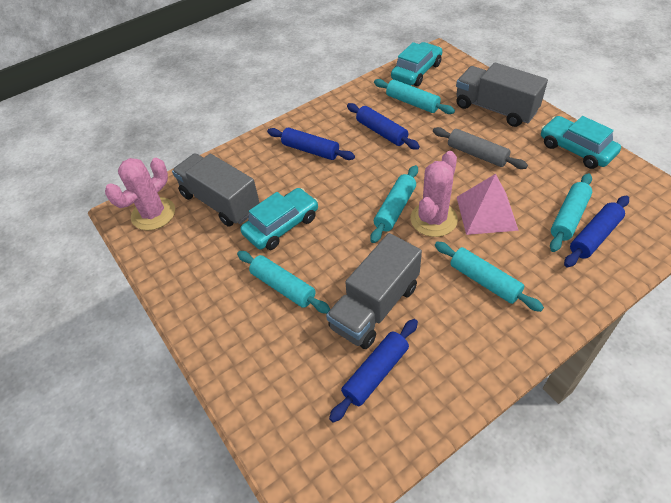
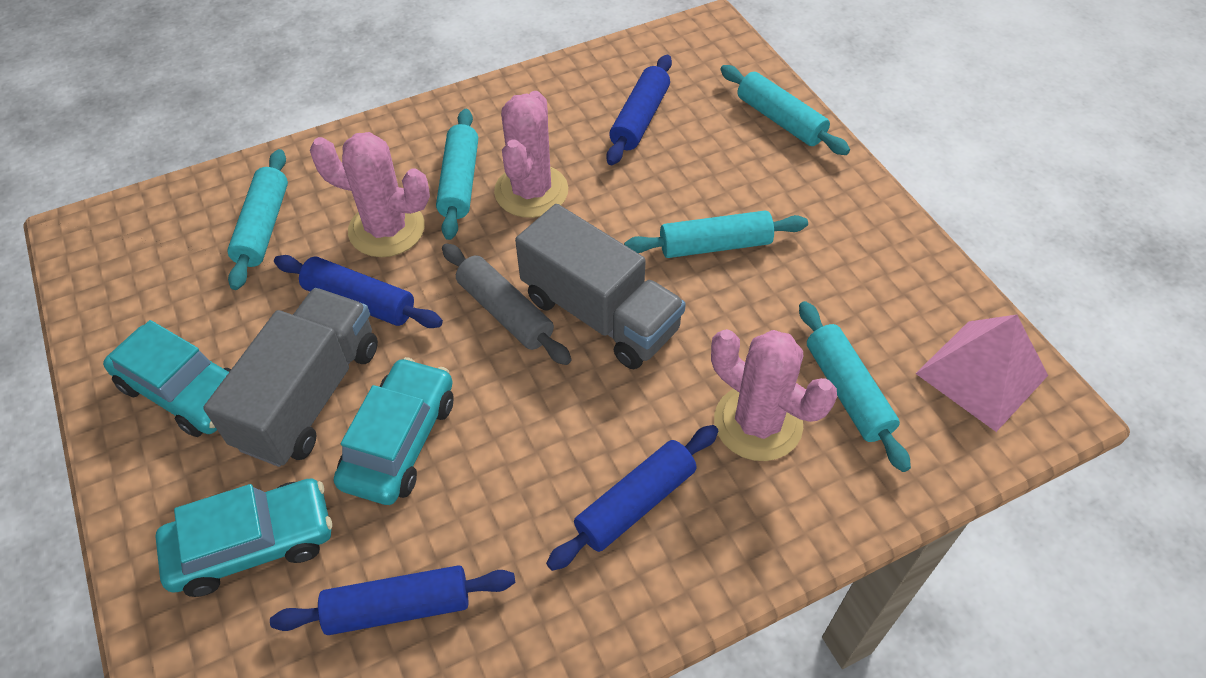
grey truck: [172,153,260,227] [326,233,422,349] [456,63,548,127] = 3 -> [203,288,378,467] [515,204,686,369] = 2
pink cactus: [105,158,175,230] [410,151,458,237] = 2 -> [310,132,430,257] [494,91,568,218] [711,329,837,461] = 3

